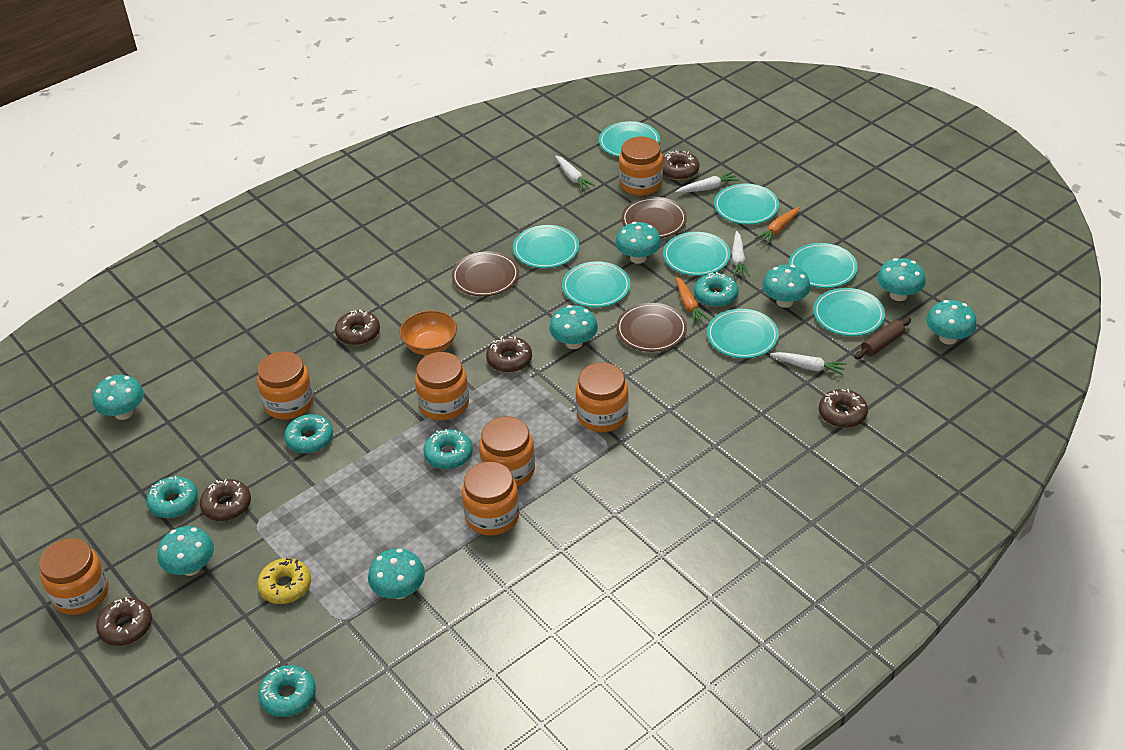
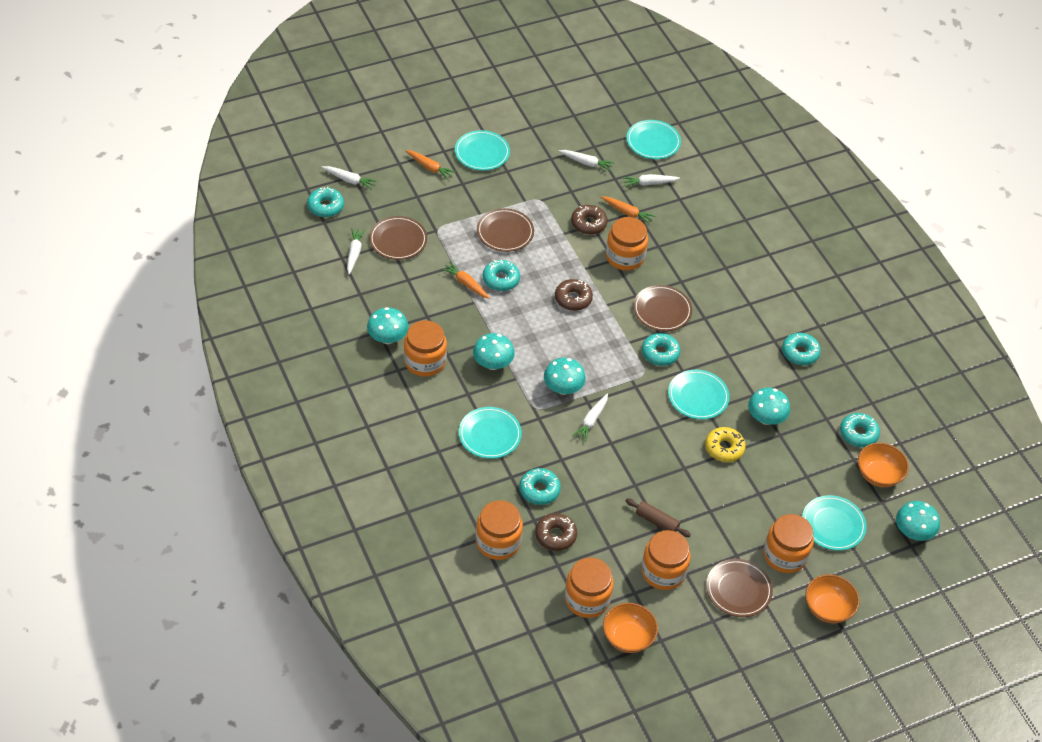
brown donut: [96,597,152,646] [200,479,251,521] [335,309,380,345] [486,336,532,373] [663,150,699,180] [819,389,868,428] = 6 -> [535,513,577,551] [555,279,593,311] [571,205,608,235] = 3
brown plate: [452,251,519,296] [616,303,687,352] [622,197,687,238] = 3 -> [369,216,427,260] [477,208,534,252] [633,285,692,331] [706,559,773,617] = 4
orange bowl: [400,310,457,355] = 1 -> [603,603,658,653] [805,574,860,623] [858,443,909,487] = 3
orange carrot: [676,276,709,324] [755,207,800,245] = 2 -> [405,150,456,180] [441,261,490,299] [601,196,655,225] = 3
orange jar: [39,538,109,615] [257,351,314,420] [415,352,469,421] [462,461,520,536] [479,416,535,487] [576,363,629,432] [619,137,663,196] = 7 -> [404,320,447,377] [476,500,523,560] [565,557,614,618] [606,217,648,270] [641,530,691,590] [764,514,814,573] = 6
turquoise donut: [146,476,198,518] [258,665,316,717] [284,414,333,453] [423,429,473,469] [694,272,739,307] = 5 -> [307,187,344,217] [483,260,520,291] [519,468,561,505] [642,333,680,366] [782,333,821,365] [840,413,880,447] = 6
turquoise mushroom: [93,375,144,420] [158,526,214,576] [368,548,425,599] [549,305,598,349] [615,222,661,264] [763,265,810,308] [877,258,926,301] [926,300,977,344] = 8 -> [367,307,409,344] [473,333,515,370] [544,358,586,395] [748,388,790,425] [896,501,940,541] = 5
turquoise plate: [513,225,579,268] [562,261,630,307] [599,121,660,157] [663,232,730,276] [707,309,779,358] [714,184,779,224] [789,243,858,288] [813,288,885,336] = 8 -> [455,130,510,171] [459,407,522,459] [626,120,681,159] [668,370,730,419] [802,495,866,551] = 5
white carrot: [555,155,595,191] [675,172,739,193] [732,231,750,277] [770,352,847,375] = 4 -> [322,166,377,190] [347,228,365,274] [559,150,615,172] [572,394,608,442] [622,174,680,187] = 5

